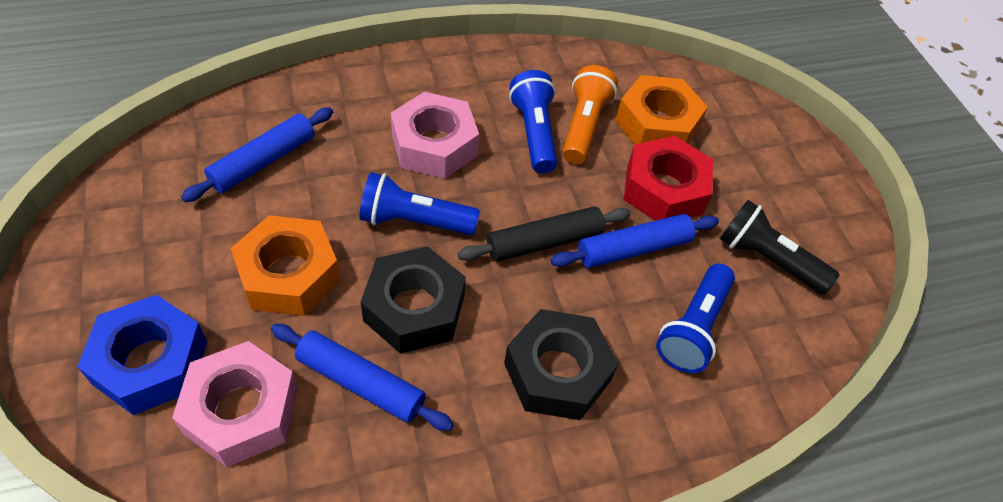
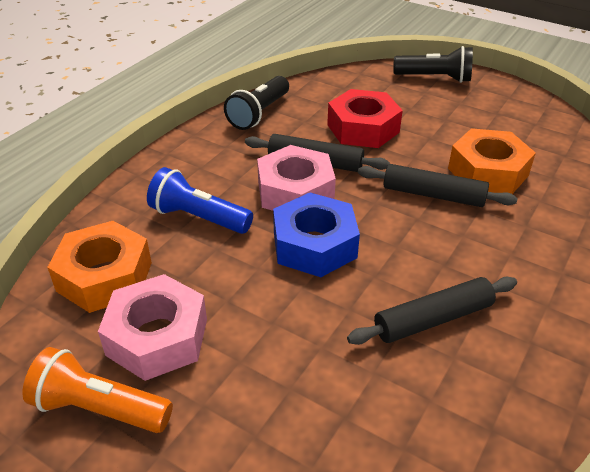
black flashlight: [720,200,840,294] = 1 -> [224,76,289,130] [393,46,473,83] = 2
black nut: [361,246,466,354] [504,309,618,420] = 2 -> none = 0
black rolling pin: [457,206,631,262] = 1 -> [245,134,390,172] [347,277,517,345] [358,164,518,207] = 3
blue flashlight: [359,172,480,235] [509,70,557,173] [656,264,735,373] = 3 -> [147,167,253,234] = 1
blue rolling pin: [181,107,333,202] [271,324,454,431] [551,214,719,268] = 3 -> none = 0

